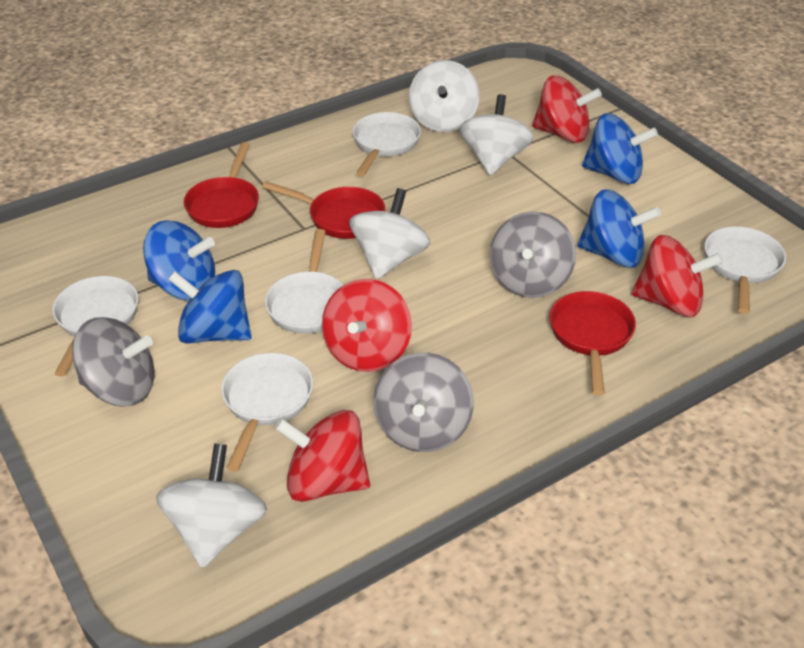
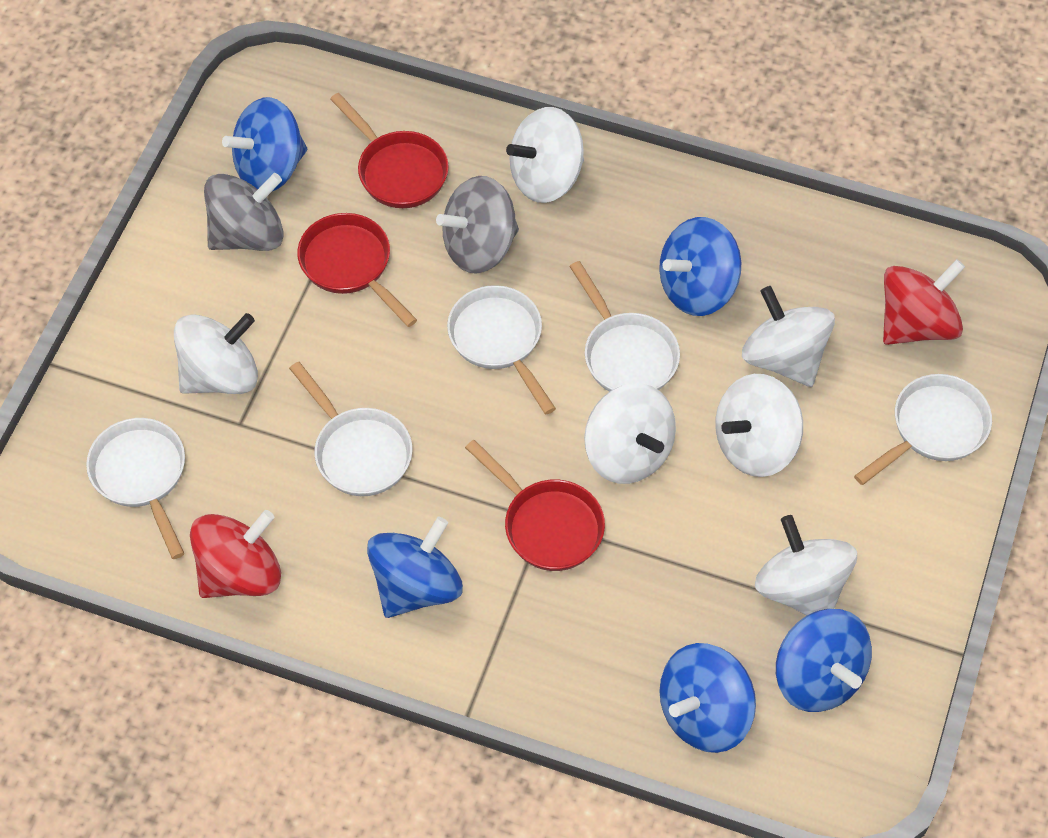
blue spinning top: [143,220,215,301] [168,270,251,344] [577,189,661,268] [582,113,658,184] = 4 -> [222,97,307,191] [367,517,463,618] [659,217,741,316] [659,643,756,753] [776,609,872,712] = 5
grey spinning top: [72,317,155,407] [373,352,474,452] [490,211,576,298] = 3 -> [204,173,283,251] [436,176,519,274] = 2
red spinning top: [275,410,370,502] [322,279,412,372] [532,76,602,143] [632,235,723,317] = 4 -> [190,510,281,598] [883,259,965,345] = 2
white spinning top: [156,443,267,568] [349,188,430,279] [409,60,480,132] [459,94,533,175] = 4 -> [174,313,258,394] [506,107,584,203] [584,383,676,484] [715,374,803,477] [742,286,835,387] [755,515,857,615] = 6

